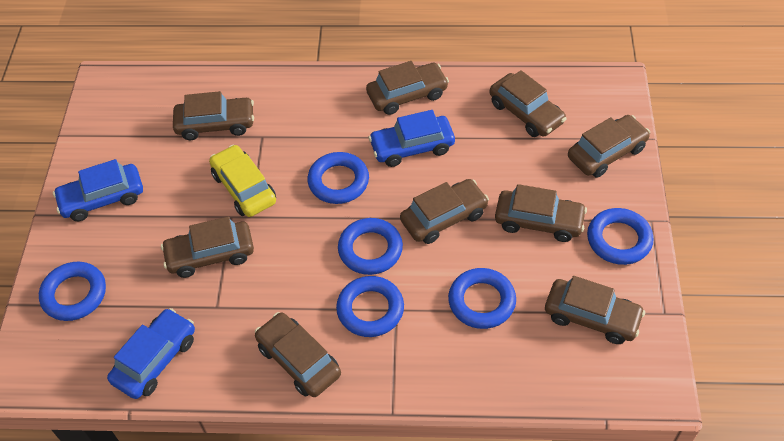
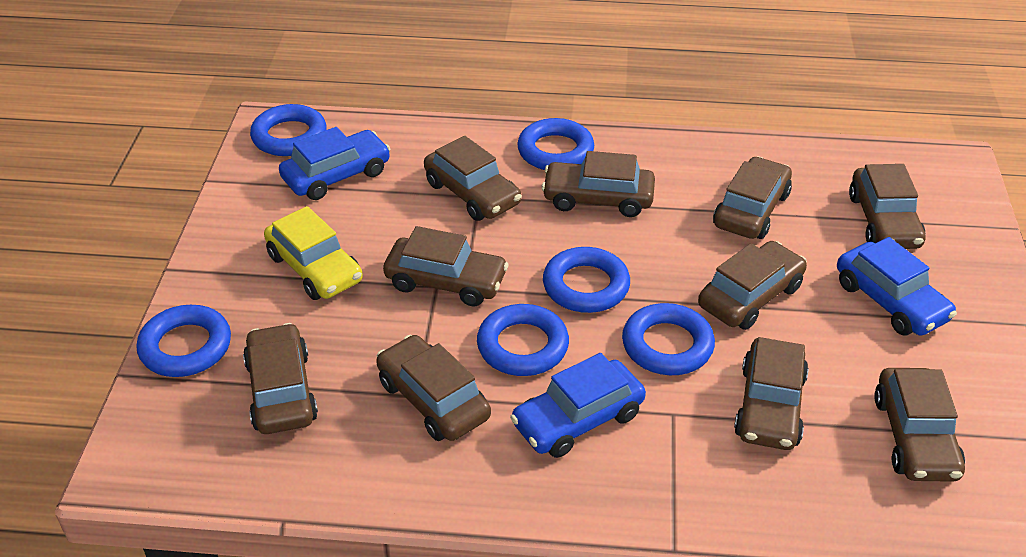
brown car: [161,217,254,278] [173,91,254,140] [255,312,341,397] [366,61,449,115] [400,179,489,244] [490,70,566,137] [495,184,587,242] [545,276,645,344] [568,115,650,178] = 9 -> [243,323,318,434] [376,335,491,441] [383,226,509,306] [424,136,522,221] [542,151,655,217] [698,241,807,330] [713,156,792,239] [734,337,809,450] [849,164,926,249] [874,368,965,482] = 10

